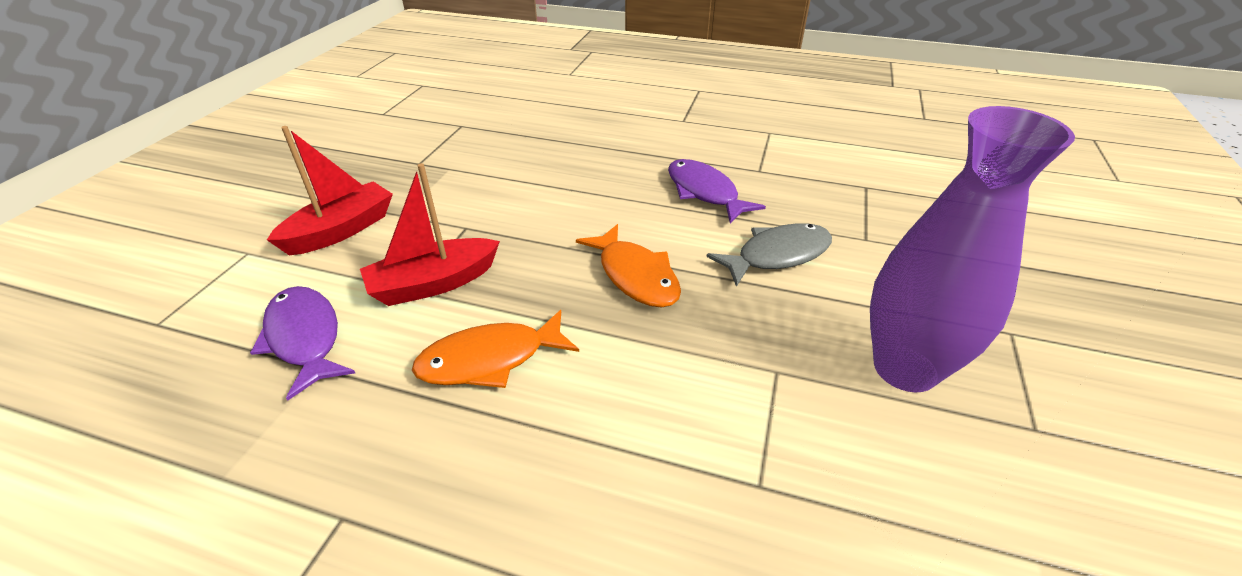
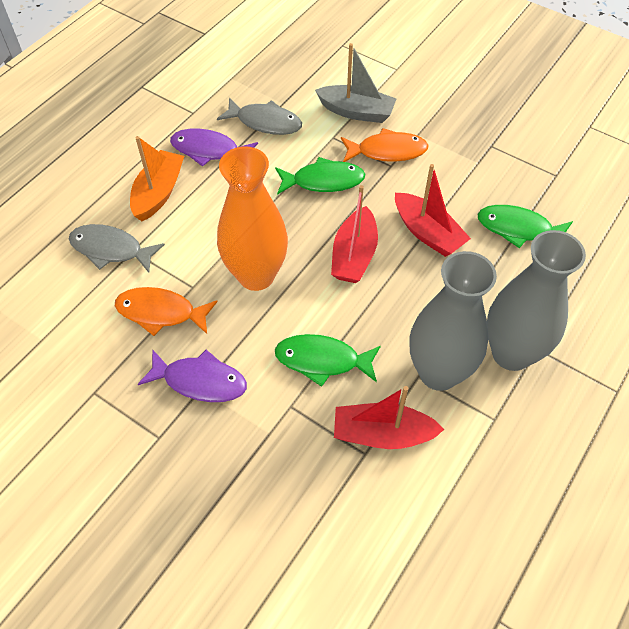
green fish: none = 0 -> [275,157,365,195] [275,334,381,387] [477,205,573,248] = 3
grey boat: none = 0 -> [315,43,396,123] = 1
grey fish: [706,223,832,287] = 1 -> [69,224,165,273] [217,98,302,135] = 2
grey vase: none = 0 -> [410,251,497,391] [487,230,586,371] = 2
orange boat: none = 0 -> [130,136,184,221] = 1
orange vase: none = 0 -> [217,147,288,291] = 1
purple vase: [870,106,1075,392] = 1 -> none = 0
red boat: [267,126,393,255] [360,163,500,306] = 2 -> [331,185,378,283] [334,386,444,449] [395,164,471,257] = 3

